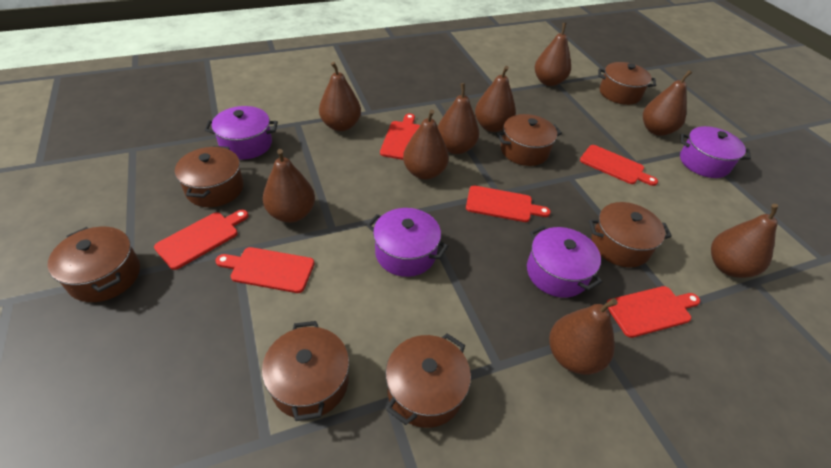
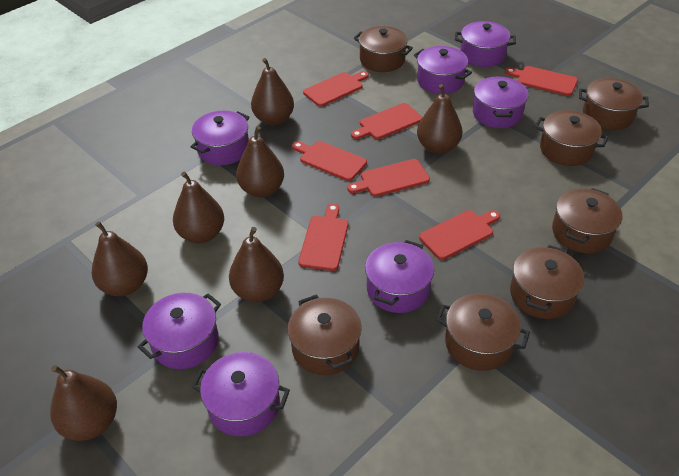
brown pear: [263,149,315,223] [319,62,361,131] [403,109,449,180] [437,83,479,154] [475,66,516,132] [535,23,571,86] [549,298,618,375] [643,70,692,136] [711,204,778,278] = 9 -> [50,365,117,441] [92,221,148,296] [173,171,224,243] [229,227,284,302] [236,126,284,197] [251,58,294,125] [417,84,463,154] = 7
purple pot: [205,106,278,160] [367,208,448,277] [527,225,602,298] [680,126,751,178] = 4 -> [138,293,221,369] [190,111,249,165] [192,352,290,436] [365,240,434,313] [414,46,472,94] [455,21,516,67] [473,76,529,128] = 7
red cutting board: [154,210,248,270] [215,247,314,293] [380,113,420,160] [466,185,551,222] [580,145,658,186] [606,286,700,338] = 6 -> [292,141,367,181] [298,204,348,271] [303,71,369,107] [347,159,430,197] [351,103,423,139] [419,210,500,260] [505,66,578,96] = 7

